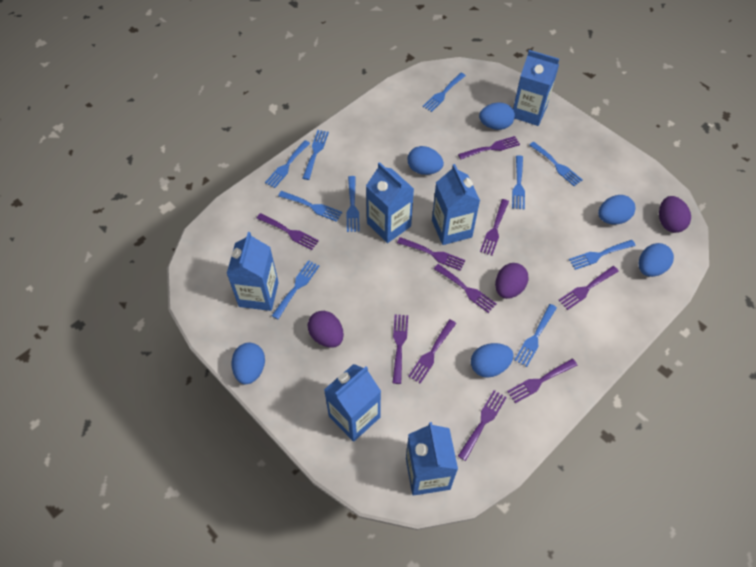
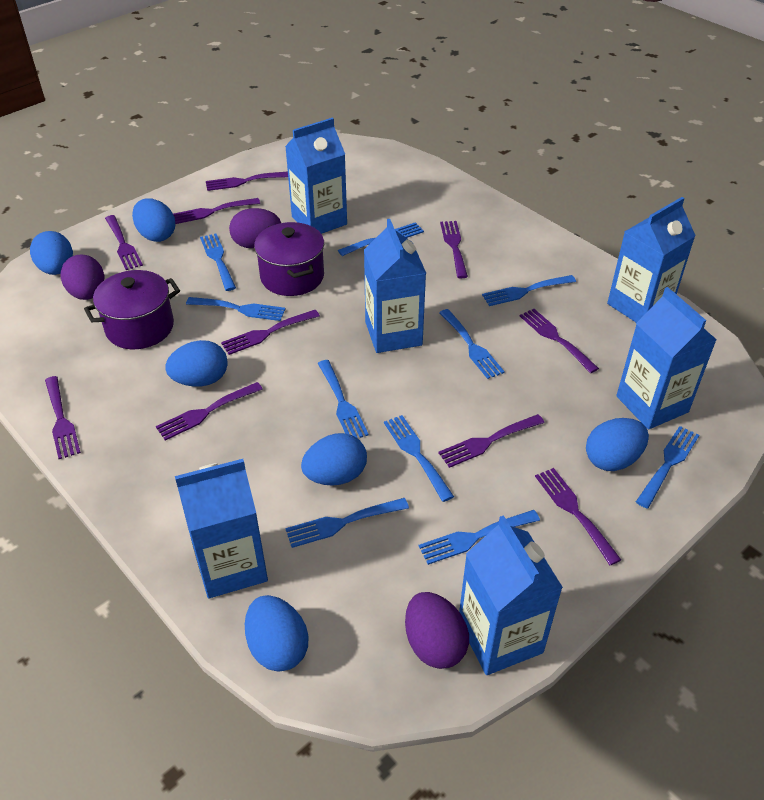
purple pot: none = 0 -> [84,270,180,349] [254,222,324,296] = 2

